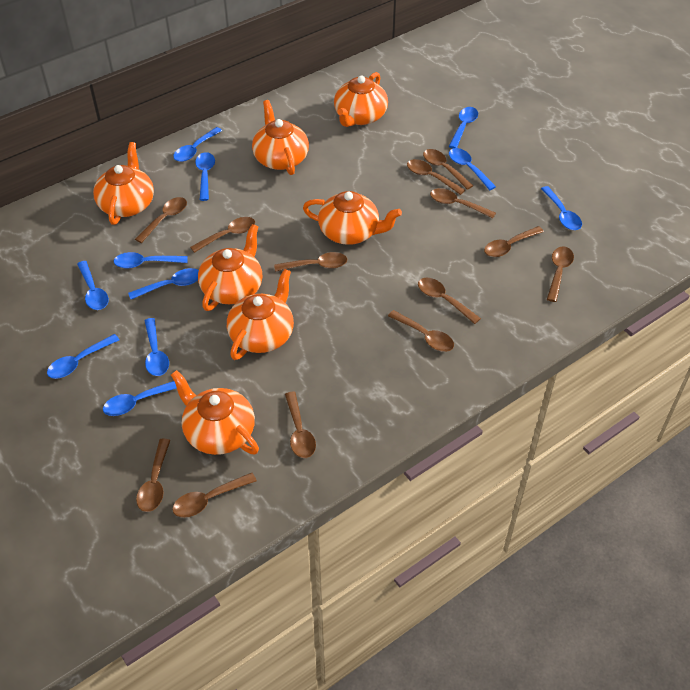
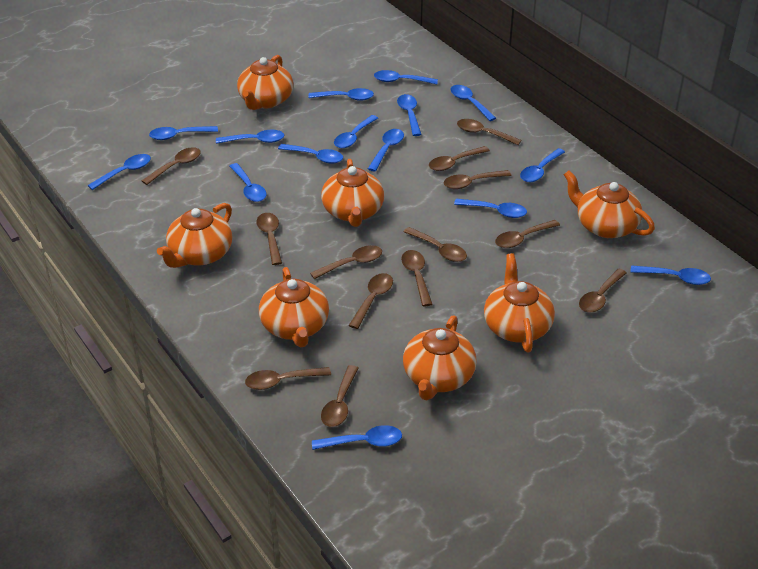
blue spoon: [47,334,120,379] [77,261,109,310] [103,381,177,416] [114,252,188,268] [128,268,199,299] [144,318,169,376] [173,127,222,162] [195,152,215,201] [449,107,478,148] [449,148,496,190] [541,186,582,230] = 11 -> [87,154,151,190] [149,126,218,140] [216,130,284,144] [229,163,267,202] [278,144,343,164] [308,88,374,101] [312,425,402,450] [334,115,378,148] [368,129,404,171] [374,70,438,85] [397,94,422,136] [451,85,496,121] [454,198,527,218] [520,148,565,182] [630,265,711,285] = 15

